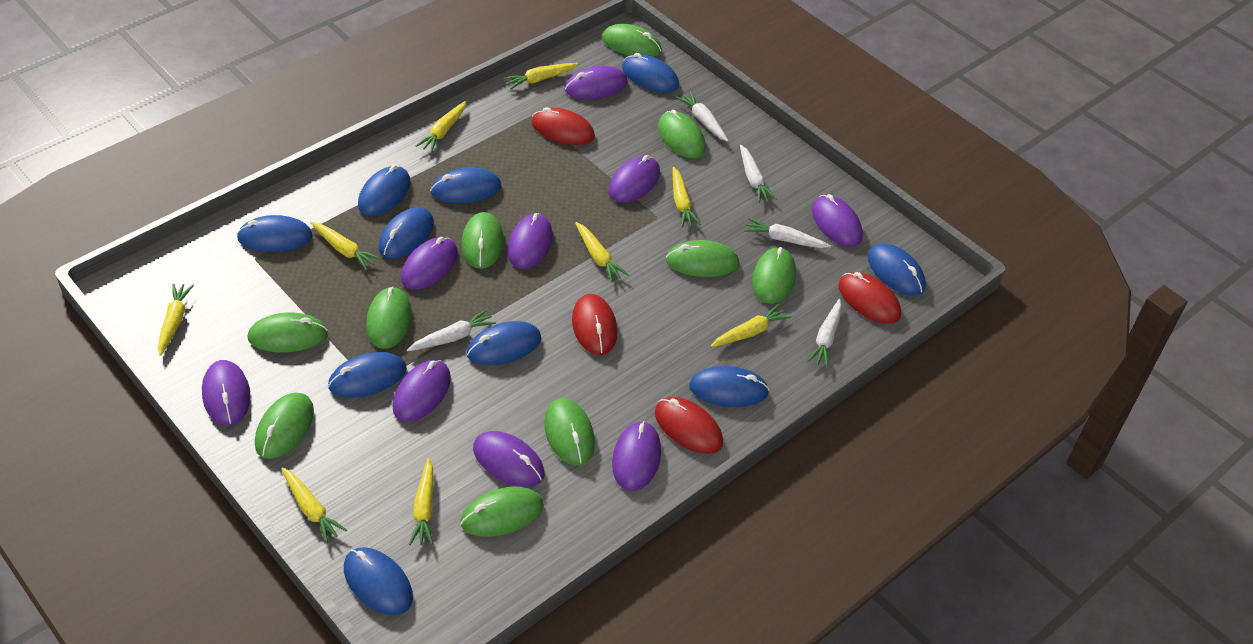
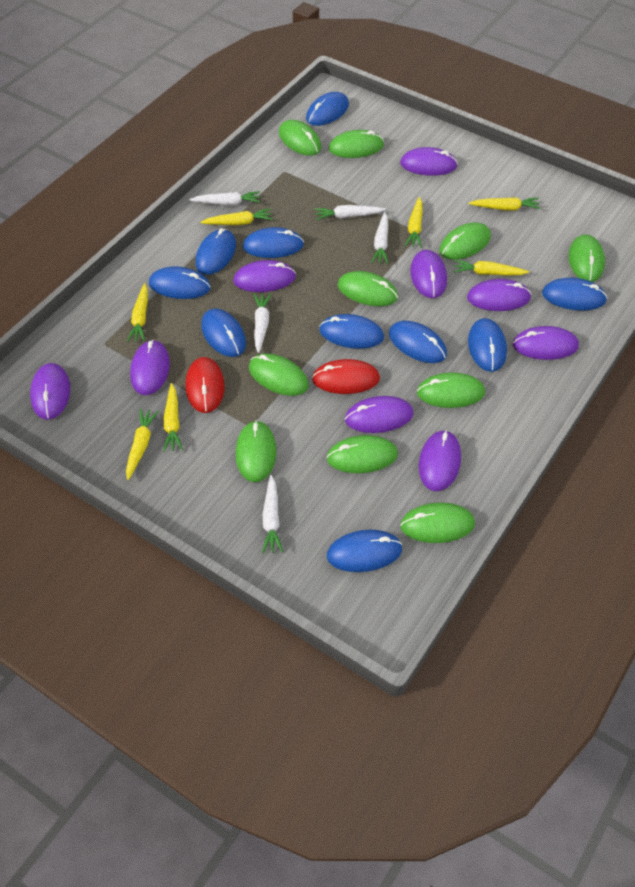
red mouse: [531,107,595,145] [572,294,617,355] [655,397,723,454] [838,272,901,324] = 4 -> [185,357,225,413] [312,359,380,394] = 2
yellow carrot: [158,283,194,356] [281,467,347,543] [310,222,381,270] [409,458,434,545] [416,101,466,153] [503,63,578,89] [575,222,629,283] [672,167,701,227] [711,304,791,347] = 9 -> [126,409,159,480] [127,283,148,342] [163,383,183,452] [200,208,273,225] [405,197,423,247] [454,260,529,276] [469,197,541,210] = 7

